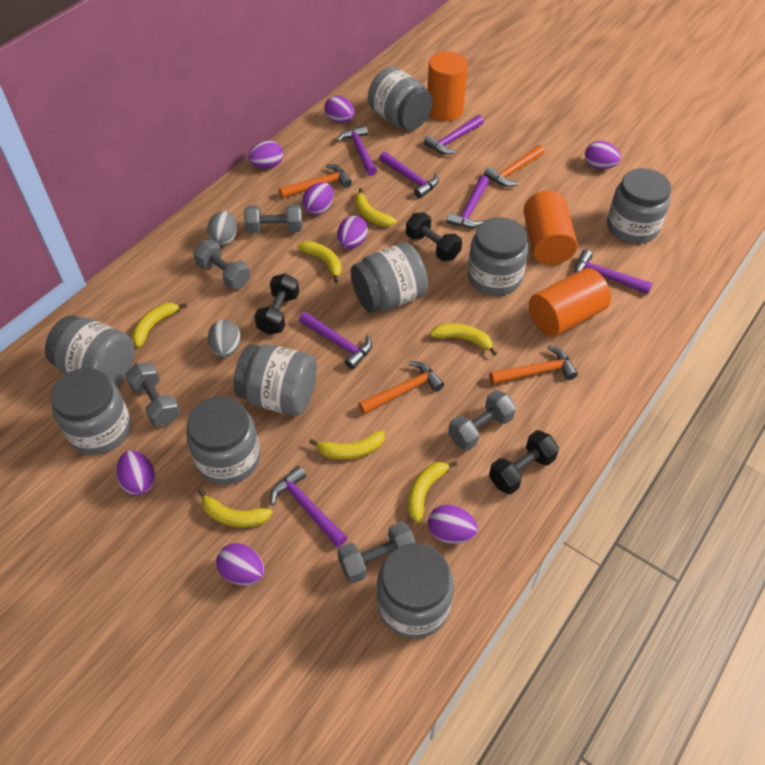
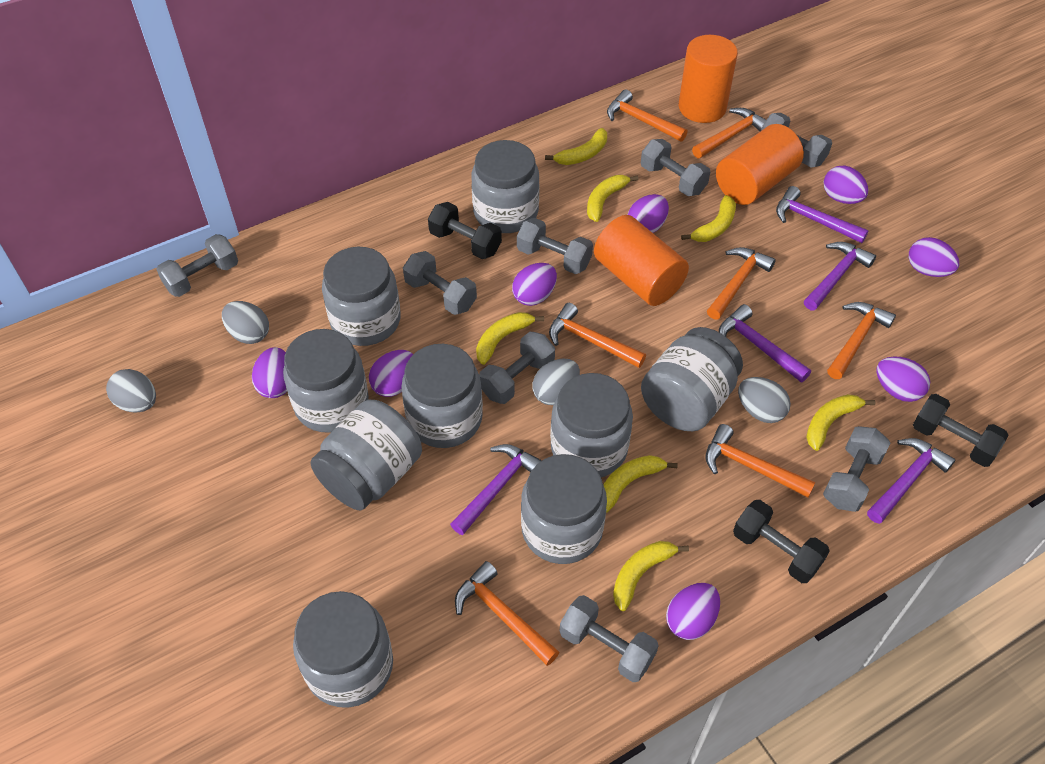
grey dumbbell: [125,362,181,427] [193,240,251,290] [244,204,302,234] [337,522,416,584] [448,390,516,451] = 5 -> [156,234,238,297] [403,251,477,315] [479,332,555,404] [517,218,593,274] [560,595,659,682] [641,139,710,196] [761,113,832,167] [823,426,890,512] = 8
grey egg: [207,211,237,246] [208,320,241,358] = 2 -> [106,369,156,413] [222,301,269,344] [532,359,580,405] [738,377,791,423] = 4
orange hammer: [279,164,352,198] [358,361,444,415] [484,145,544,187] [489,346,578,385] = 4 -> [455,561,559,666] [549,303,646,368] [607,89,687,142] [692,108,766,158] [706,424,816,497] [707,247,776,320] [827,302,896,379] = 7
purple hammer: [270,466,347,547] [299,312,372,370] [336,125,377,176] [379,151,439,198] [424,115,484,154] [447,176,489,228] [574,250,653,294] = 7 -> [450,444,542,535] [719,304,811,383] [776,186,869,243] [804,242,876,310] [867,438,956,524] = 5

